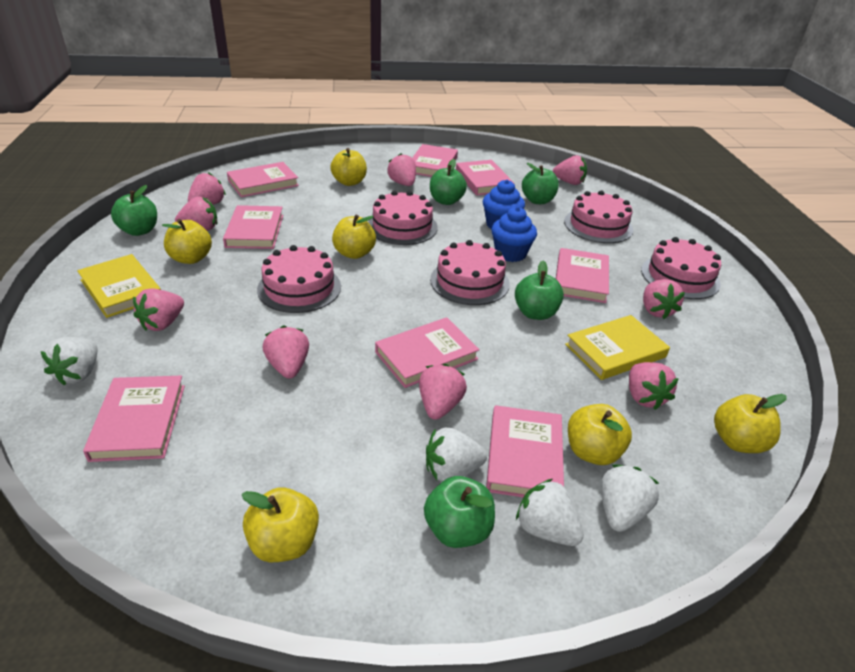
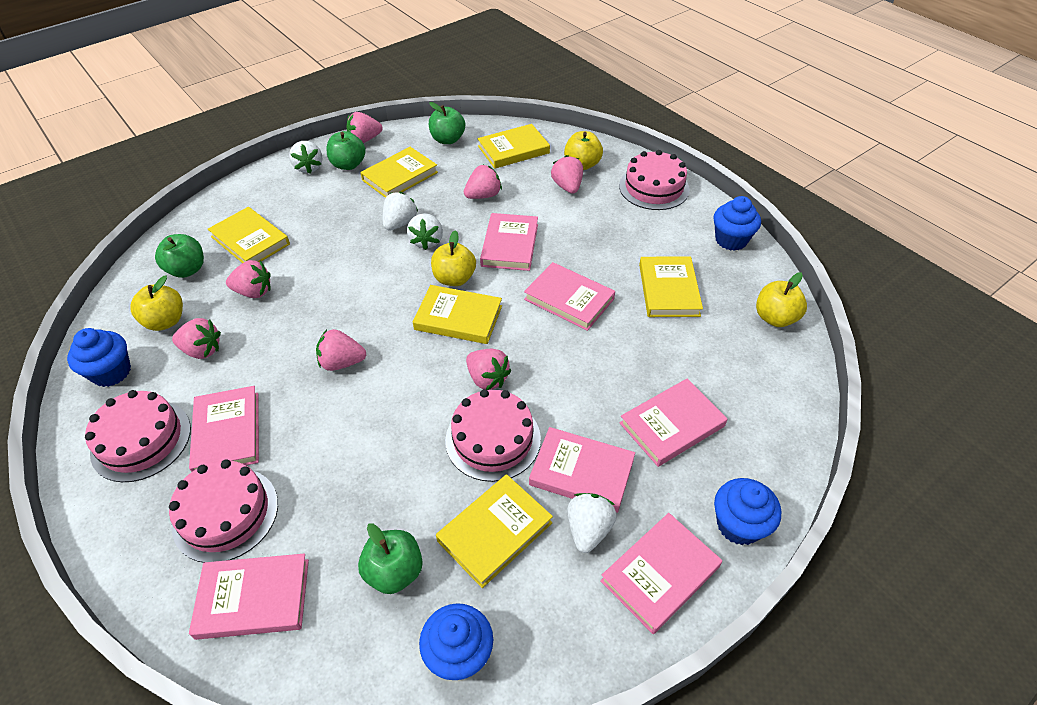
blue cupcake: [483,180,525,229] [491,207,537,262] = 2 -> [67,328,131,387] [419,603,493,680] [713,196,761,251] [714,478,781,545] = 4
green apple: [111,185,157,236] [424,476,495,548] [430,159,467,205] [515,260,564,320] [522,163,559,204] = 5 -> [155,234,204,278] [326,131,366,170] [358,523,423,594] [429,102,465,144] = 4
pink book: [83,376,185,462] [223,205,283,249] [227,162,299,197] [375,317,480,388] [412,144,458,177] [456,160,514,196] [486,405,564,497] [556,248,609,303] = 8 -> [189,386,259,472] [189,554,309,640] [480,213,538,271] [524,262,615,331] [529,427,635,513] [600,513,722,634] [620,379,728,467] = 7
pink cake: [257,245,341,313] [368,191,438,245] [430,240,510,305] [564,190,633,243] [641,237,721,299] = 5 -> [85,390,191,482] [169,459,278,563] [445,389,541,482] [619,150,690,210] = 4
pink strawberry: [133,288,184,331] [175,197,217,231] [188,172,226,204] [263,325,309,379] [387,153,416,186] [419,364,467,420] [553,155,587,185] [629,362,679,410] [643,279,685,319] = 9 -> [172,318,221,359] [226,260,271,298] [316,329,366,371] [347,112,383,143] [464,165,502,199] [466,349,512,390] [551,155,583,194] = 7
yellow apple: [162,219,212,264] [242,487,319,562] [330,148,367,186] [332,215,376,259] [568,404,632,465] [714,394,787,453] = 6 -> [130,276,183,331] [431,230,476,286] [564,131,603,170] [756,272,807,327] = 4
yellow book: [77,254,161,318] [565,315,670,380] = 2 -> [208,207,290,263] [360,147,438,198] [413,285,502,344] [436,474,553,588] [478,124,550,169] [639,256,703,317] = 6

